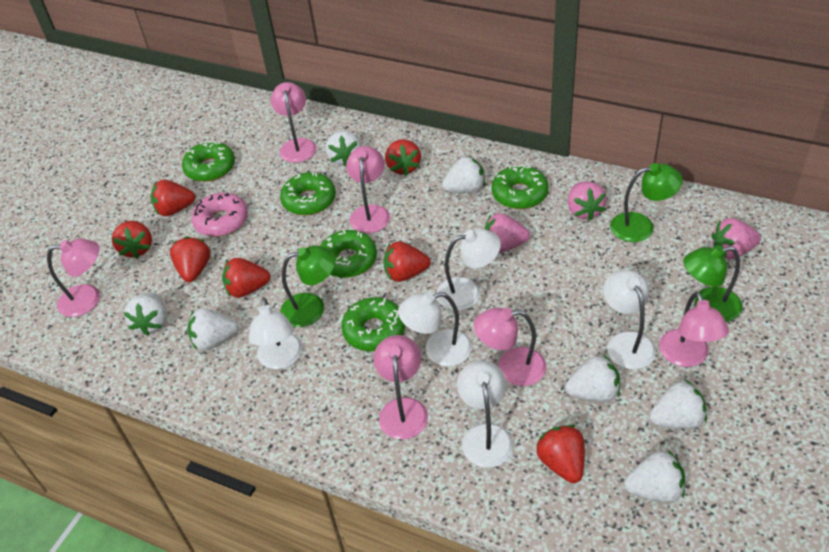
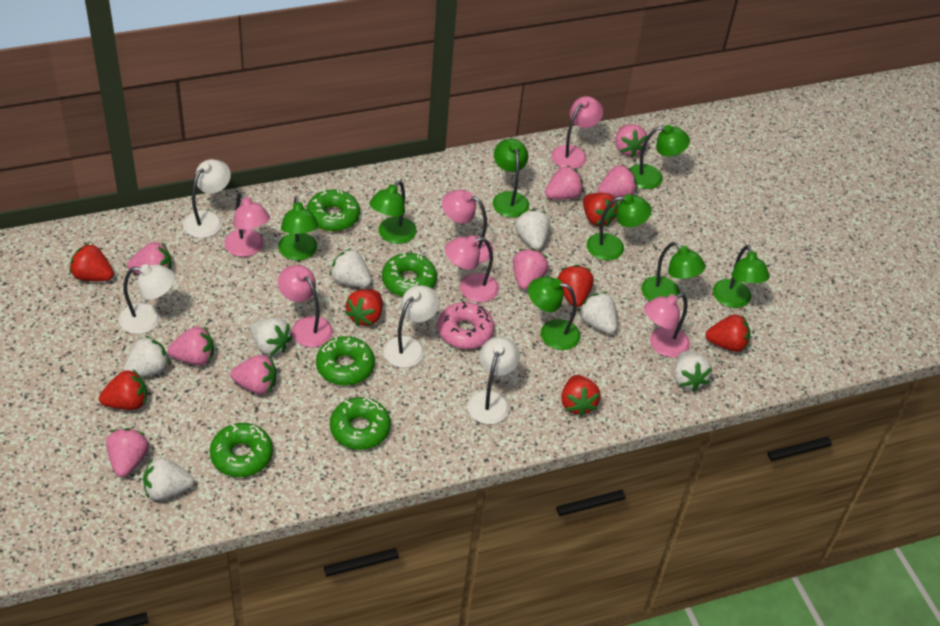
green lamp: [280,246,336,327] [610,163,683,242] [683,245,743,322] = 3 -> [278,196,319,260] [369,180,417,244] [493,139,529,217] [528,276,581,350] [587,194,652,261] [630,125,690,189] [641,242,706,301] [713,245,770,308] = 8
pink strawberry: [484,213,530,253] [568,182,607,221] [711,218,761,259] = 3 -> [106,428,149,477] [127,242,172,274] [168,327,214,366] [230,355,276,394] [513,249,549,290] [545,165,584,200] [598,164,637,198] [615,124,648,158] = 8
white lamp: [248,297,303,369] [398,292,472,366] [436,228,501,311] [457,360,513,468] [603,270,656,370] = 5 -> [119,264,175,334] [183,159,231,238] [383,285,439,368] [467,337,520,424] = 4

